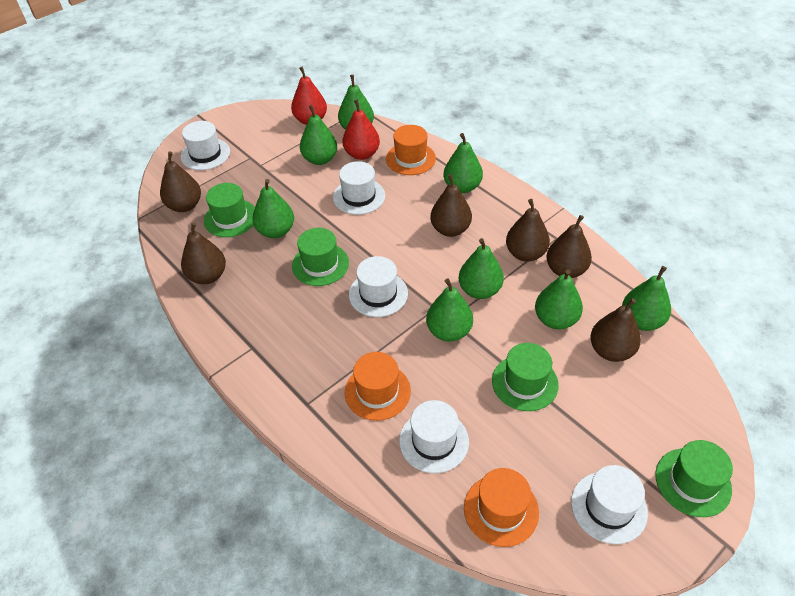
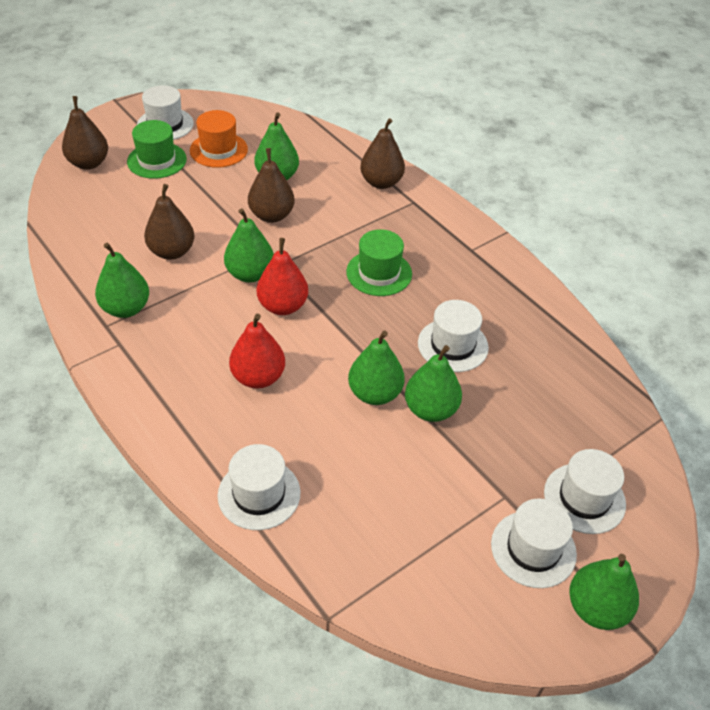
brown pear: [160,151,201,212] [181,222,226,284] [430,174,472,237] [506,199,550,262] [546,215,592,278] [591,298,641,362] = 6 -> [62,96,108,170] [144,184,194,260] [248,148,295,223] [360,118,405,189] = 4
green hat: [204,183,255,237] [292,228,349,286] [492,343,559,411] [655,440,733,517] = 4 -> [127,120,187,179] [346,229,412,296] = 2
green pear: [253,179,294,238] [300,105,337,165] [338,75,374,130] [426,279,473,342] [444,133,483,193] [459,238,504,299] [535,269,583,329] [622,266,671,331] = 8 -> [95,243,149,318] [224,208,274,282] [254,113,299,180] [348,331,405,405] [405,345,462,422] [569,554,639,630] = 6
orange hat: [345,352,411,421] [386,125,436,175] [464,468,539,547] = 3 -> [190,110,248,168] = 1

